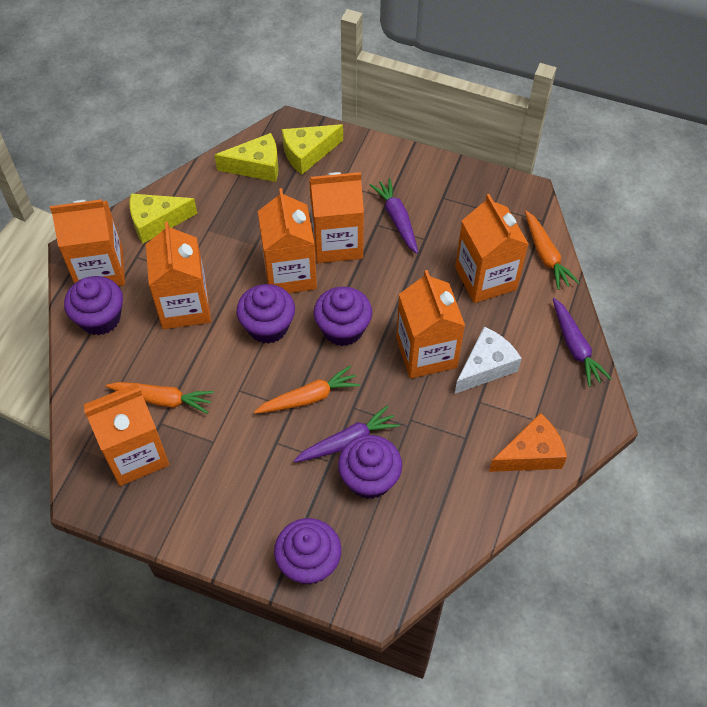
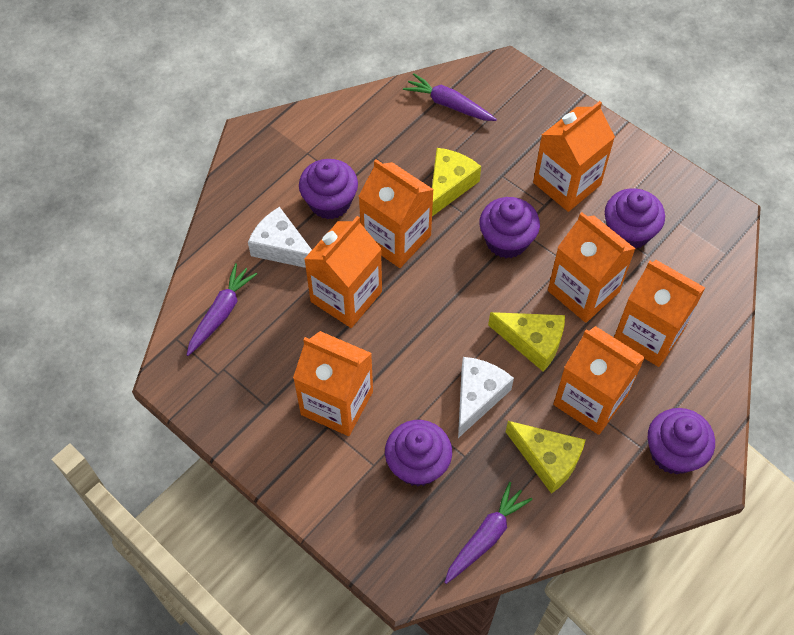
orange carrot: [106,382,214,414] [254,365,360,414] [525,211,580,290] = 3 -> none = 0
orange cheese: [489,413,567,472] = 1 -> none = 0
white cheese: [455,327,522,394] = 1 -> [248,207,312,268] [458,357,514,438] = 2

